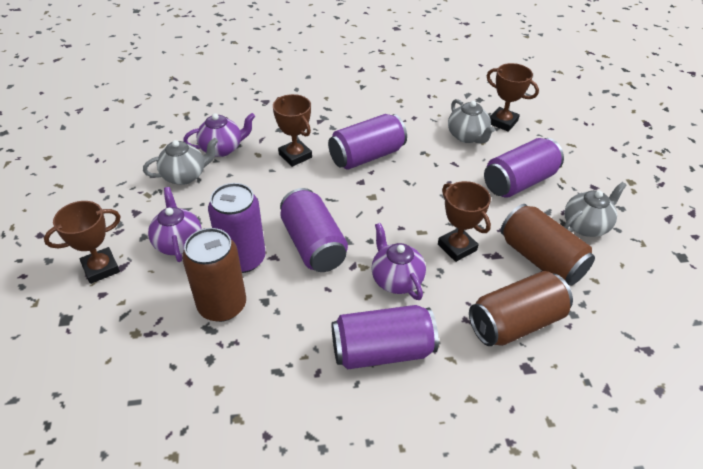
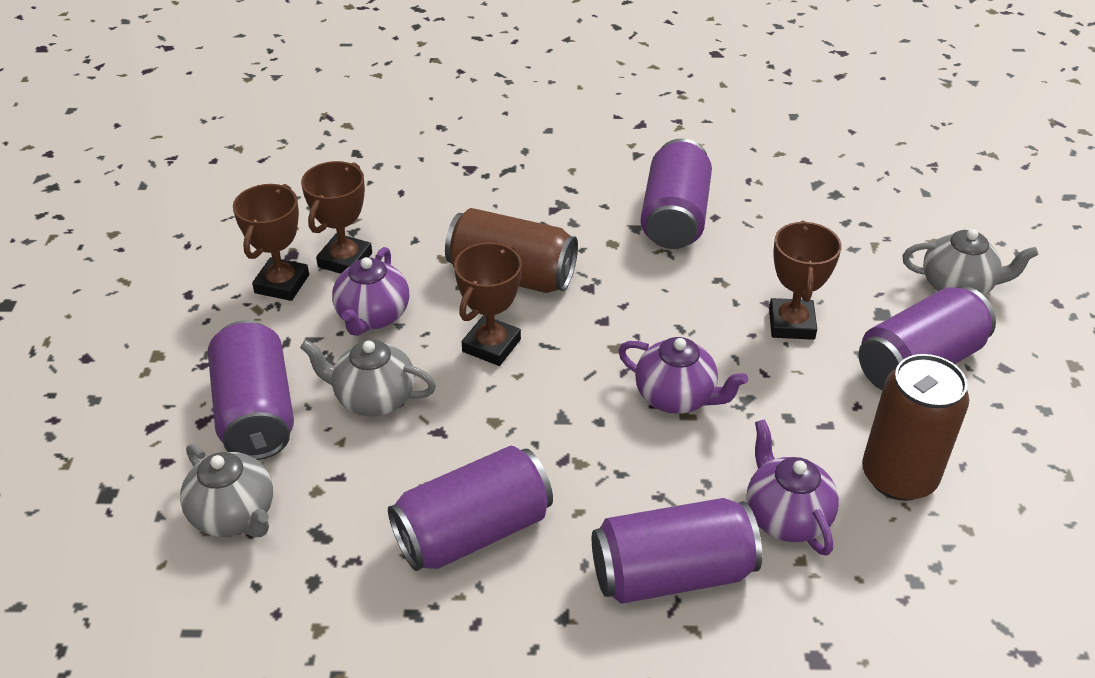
brown can: [182,228,246,322] [469,271,573,346] [501,204,595,286] = 3 -> [445,208,578,293] [862,354,969,501] = 2

